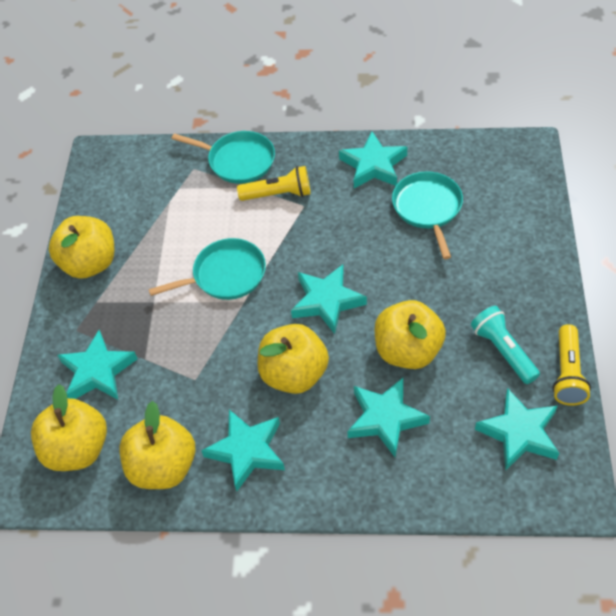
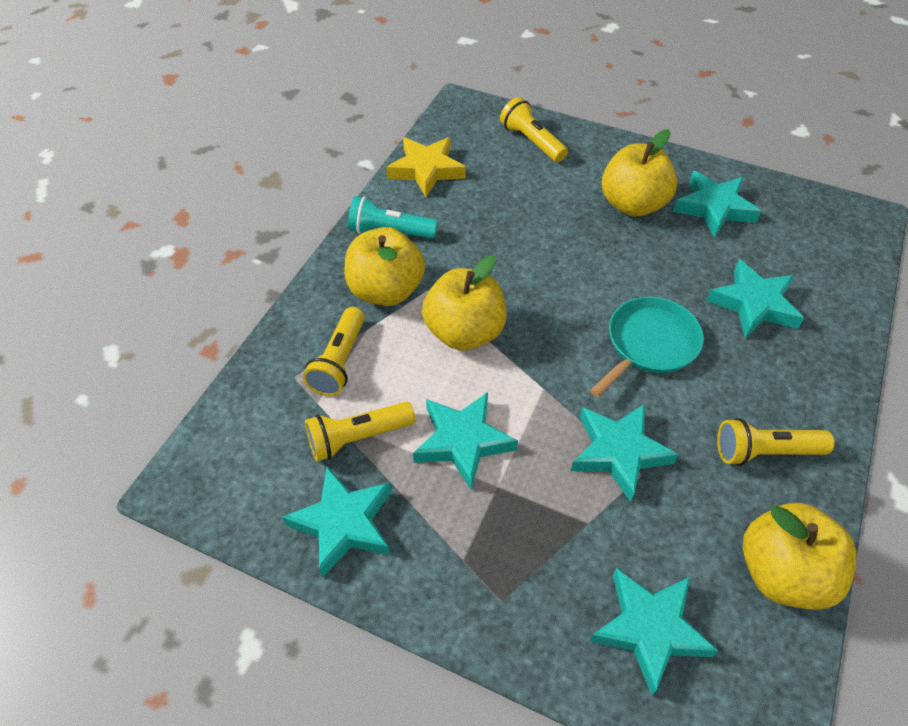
turquoise pan: [149,238,266,300] [172,131,275,184] [392,171,463,259] = 3 -> [590,297,704,397] = 1
yellow apple: [31,384,107,471] [49,216,114,279] [119,401,195,489] [258,324,329,394] [375,300,446,369] = 5 -> [345,227,425,306] [422,255,507,350] [602,129,677,217] [743,503,856,609] = 4
yellow flashlight: [237,166,311,201] [552,324,591,406] = 2 -> [303,307,365,396] [305,402,415,462] [500,97,568,162] [717,418,835,466] = 4
yellow star: none = 0 -> [386,137,466,197] = 1

